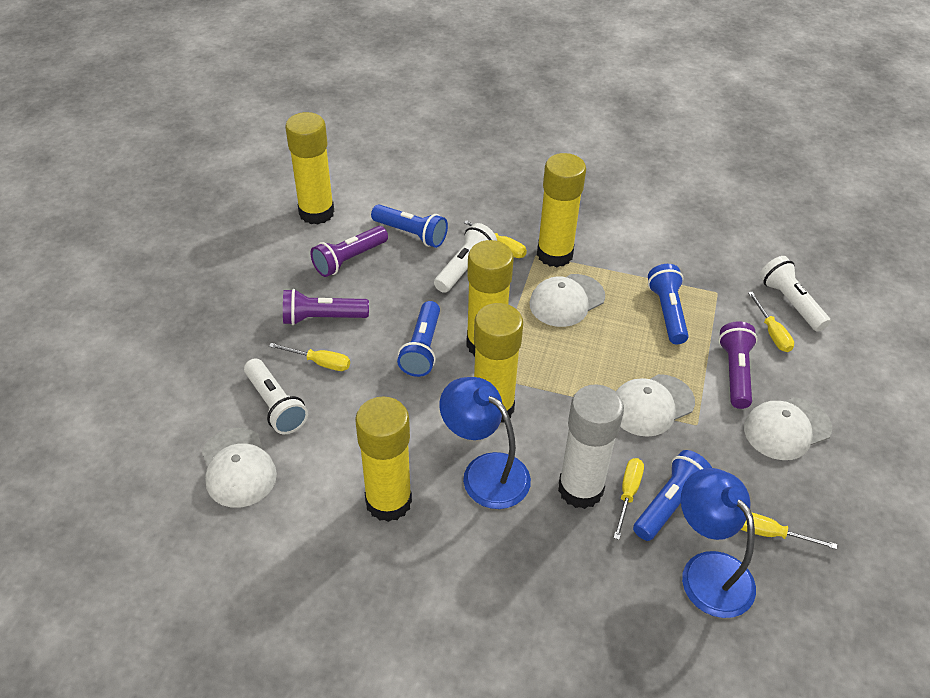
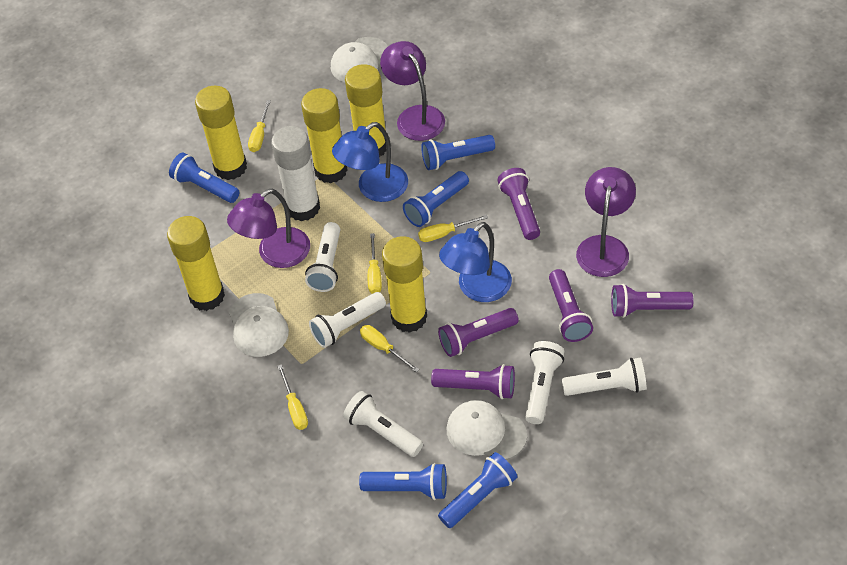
blue flashlight: [371,205,448,248] [397,301,440,377] [633,450,712,541] [648,264,689,344] = 4 -> [169,152,239,203] [359,463,447,500] [403,171,469,227] [421,135,495,170] [438,452,518,528] = 5
purple flashlight: [283,289,369,325] [310,226,388,277] [718,321,758,409] = 3 -> [431,364,515,399] [438,308,519,357] [498,168,540,240] [549,269,593,342] [611,284,694,318] = 5
purple lamp: none = 0 -> [227,188,310,268] [380,41,445,141] [576,167,636,277] = 3
white cap: [202,428,277,508] [530,274,605,327] [616,374,695,437] [744,397,832,460] = 4 -> [229,293,289,357] [331,37,388,82] [447,400,527,460] = 3
white flashlight: [244,358,308,434] [434,223,497,293] [760,256,831,332] = 3 -> [305,222,340,292] [309,292,386,348] [343,391,423,457] [525,341,564,424] [562,358,647,396] = 5

